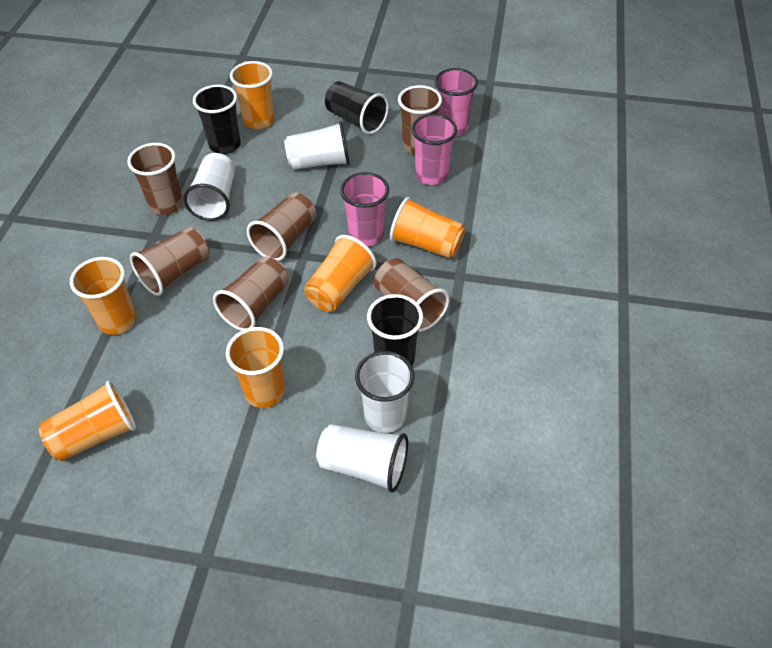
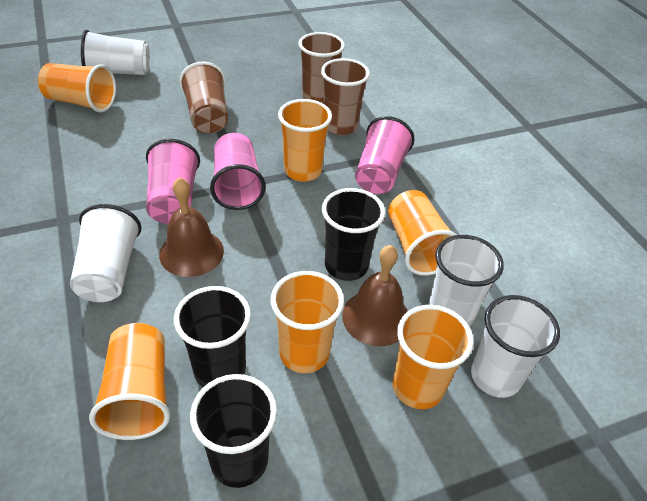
brown bell: none = 0 -> [159,177,224,277] [342,245,408,346] = 2
brown cup: [127,143,183,215] [130,227,210,296] [213,256,289,331] [247,192,316,261] [374,258,449,332] [398,85,442,155] = 6 -> [179,62,228,133] [298,32,345,104] [321,58,370,136] = 3

